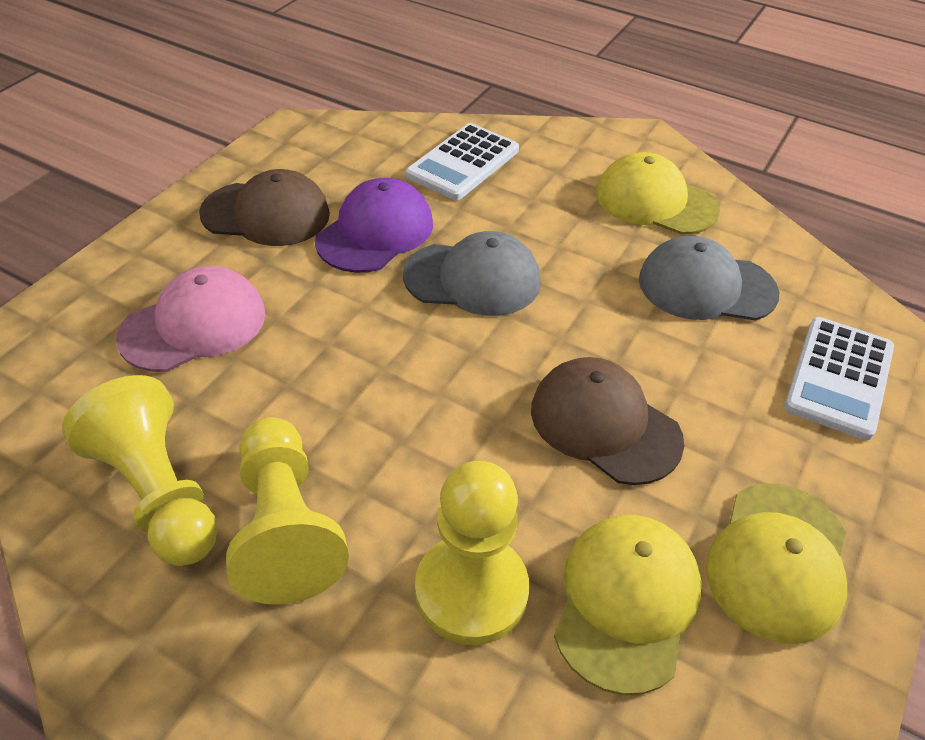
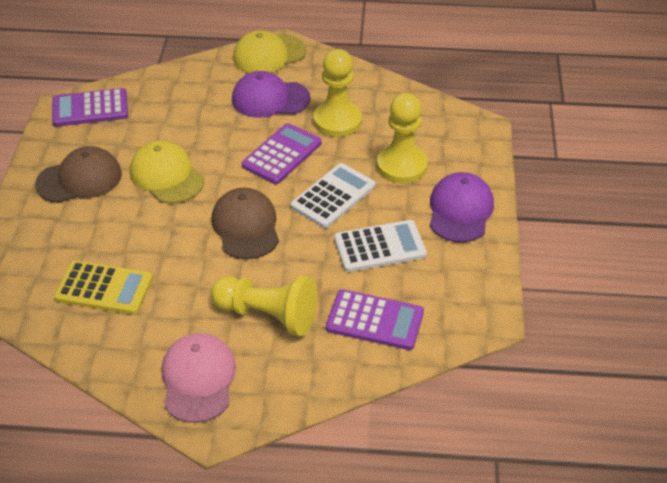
grey cap: [403,231,540,316] [639,235,779,321] = 2 -> none = 0
purple calculator: none = 0 -> [52,88,128,127] [242,123,322,184] [326,289,424,350] = 3
purple cap: [315,178,433,273] = 1 -> [232,71,311,118] [430,172,494,242] = 2
yellow calculator: none = 0 -> [54,261,153,315] = 1
yellow cap: [554,515,702,695] [596,152,720,235] [705,483,847,644] = 3 -> [130,140,204,203] [233,30,306,73] = 2

